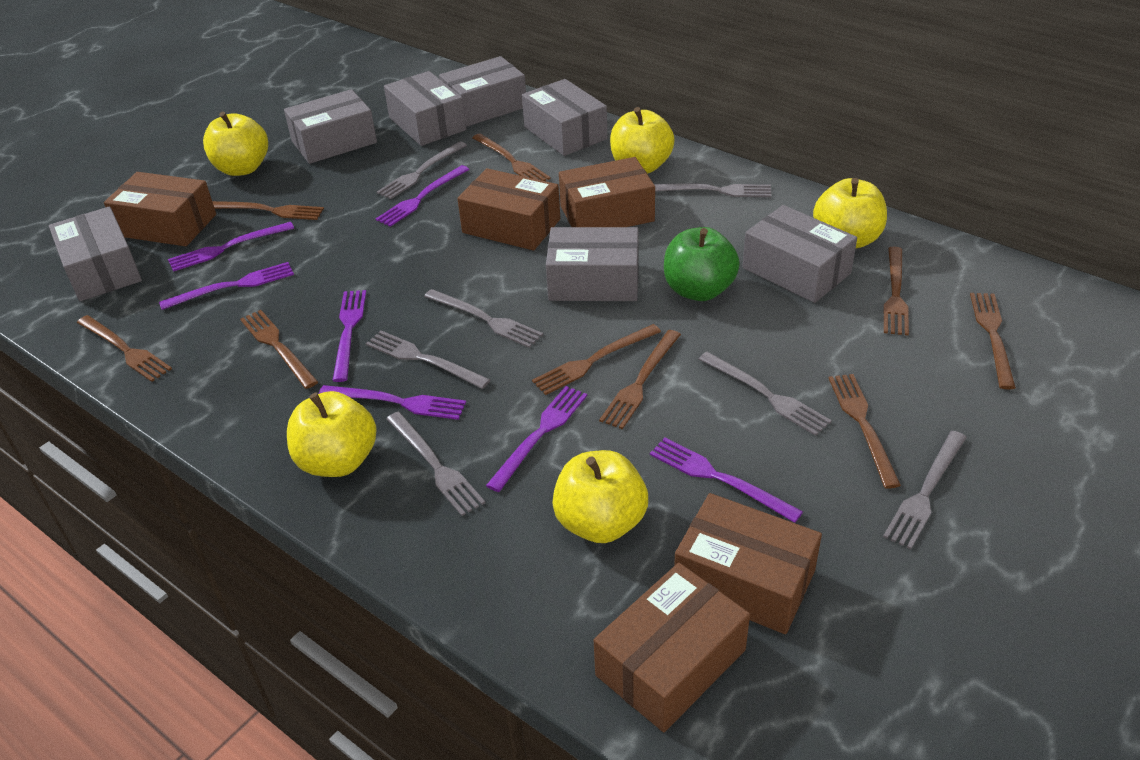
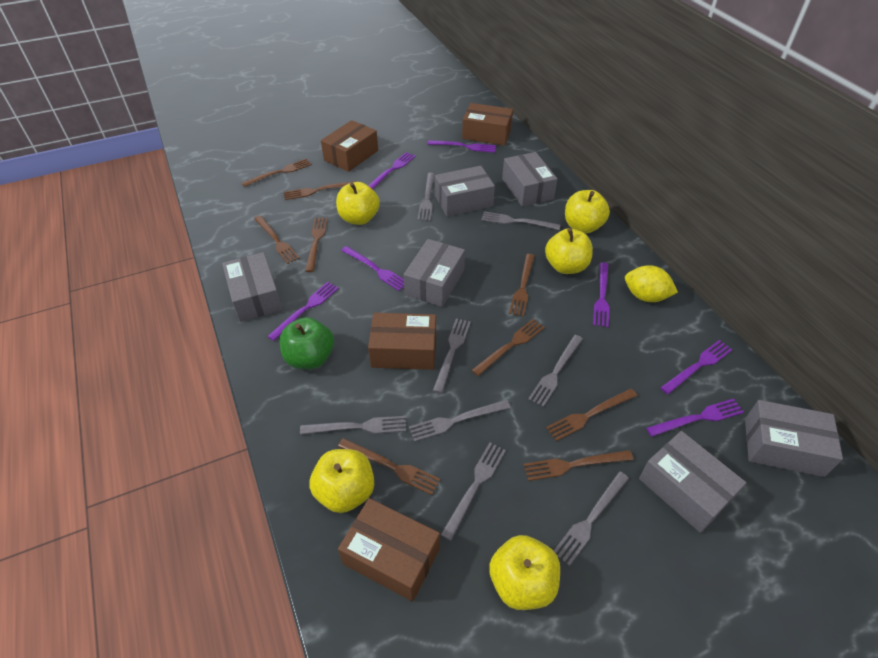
brown box: [104,172,216,246] [457,168,560,251] [559,157,655,227] [594,563,750,732] [674,493,822,634] = 5 -> [321,120,378,172] [338,498,440,602] [368,313,436,370] [462,103,513,146] = 4
grey box: [49,206,142,301] [284,89,377,164] [384,71,467,146] [439,56,526,127] [522,79,607,156] [546,227,638,301] [742,205,857,303] = 7 -> [222,252,282,322] [404,239,465,307] [435,166,495,217] [502,152,557,207] [639,431,746,533] [745,400,843,477] = 6
grey fork: [366,331,491,389] [377,141,467,199] [386,412,485,516] [424,289,543,348] [654,183,772,197] [699,352,832,436] [883,431,967,549] = 7 -> [300,416,406,435] [409,400,511,442] [417,173,435,221] [433,319,471,393] [441,443,506,541] [481,212,560,230] [528,335,583,407] [554,472,629,566] = 8
yellow lemon: none = 0 -> [625,265,678,302] = 1

